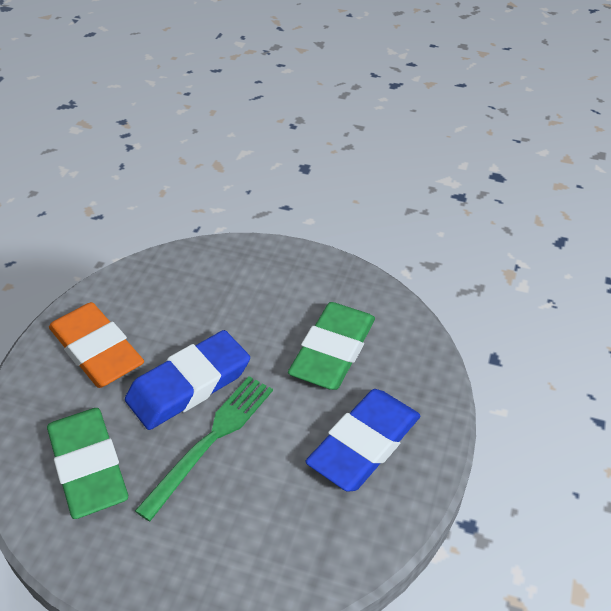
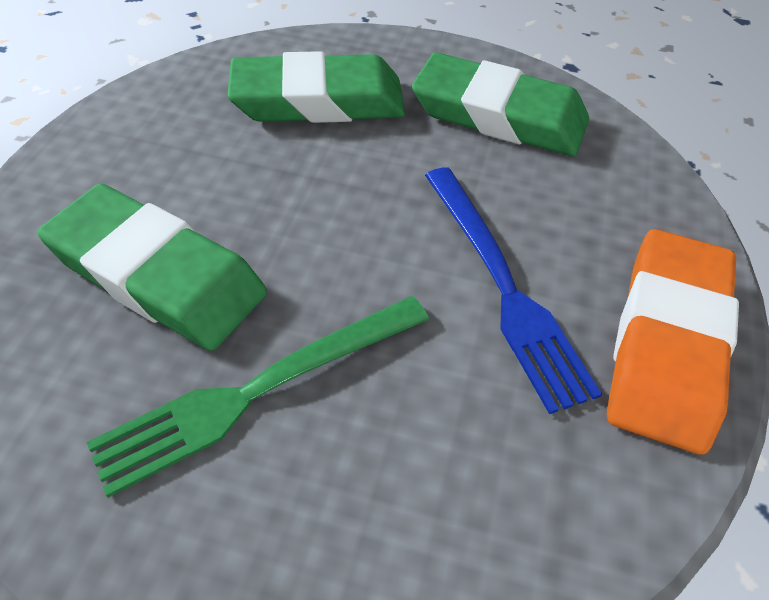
blue eraser: [125,330,250,430] [305,389,420,492] = 2 -> none = 0
blue fork: none = 0 -> [425,168,602,414] = 1
green eraser: [47,408,128,519] [288,302,375,390] = 2 -> [38,184,267,351] [227,51,405,123] [412,52,589,156] = 3

